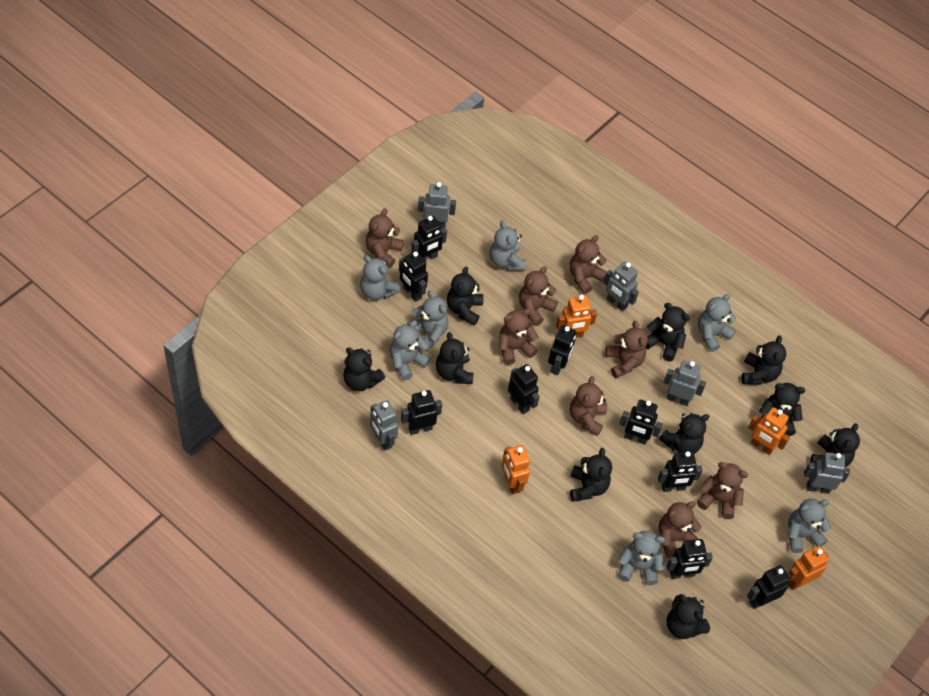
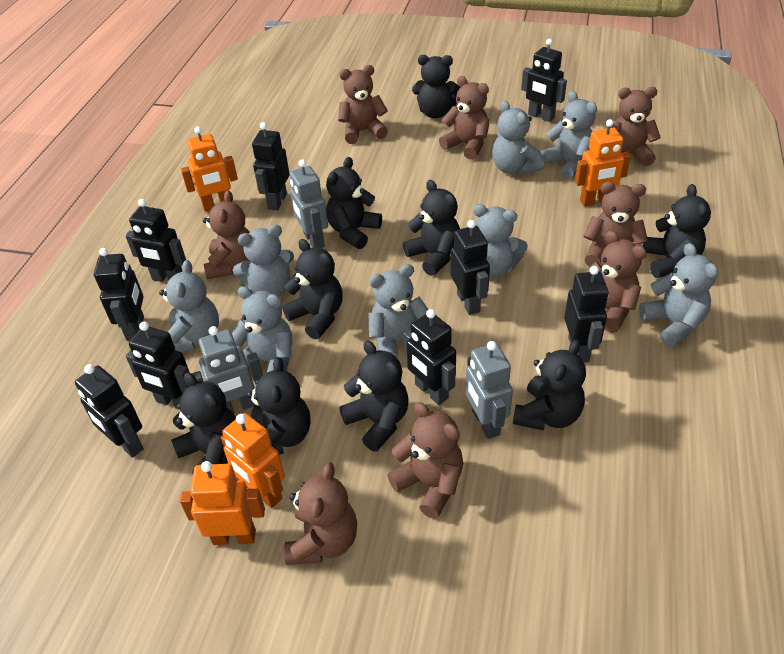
black teddy bear: [343,347,385,391] [436,332,473,384] [447,267,483,325] [570,448,612,502] [645,303,690,361] [659,413,709,454] [667,594,710,639] [742,335,786,385] [759,383,805,436] [810,423,860,468] = 10 -> [171,372,236,473] [247,357,310,455] [282,239,343,339] [326,157,382,249] [339,340,409,452] [403,180,460,276] [412,55,460,118] [513,340,586,431] [643,184,711,278] = 9
grey robot: [370,400,398,450] [418,182,456,229] [603,262,639,311] [663,360,706,406] [804,452,850,494] = 5 -> [191,326,263,413] [290,160,328,248] [465,341,513,439] = 3
grey teddy bear: [360,255,401,300] [390,320,431,380] [407,290,448,351] [490,221,526,271] [618,531,665,585] [698,293,736,352] [788,499,831,553] = 7 -> [159,260,219,352] [232,286,292,372] [233,224,294,297] [369,264,429,359] [473,204,528,278] [492,100,544,175] [541,91,597,179] [639,243,718,347] = 8

